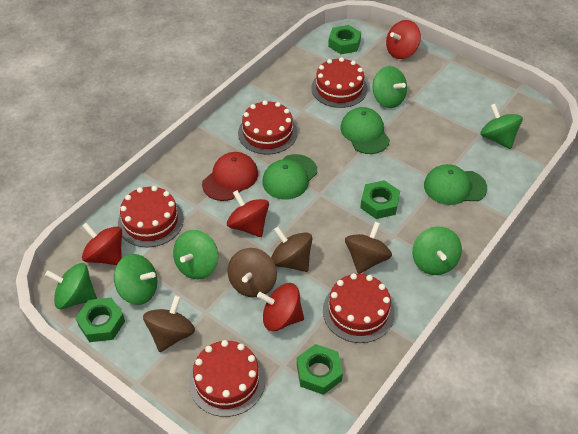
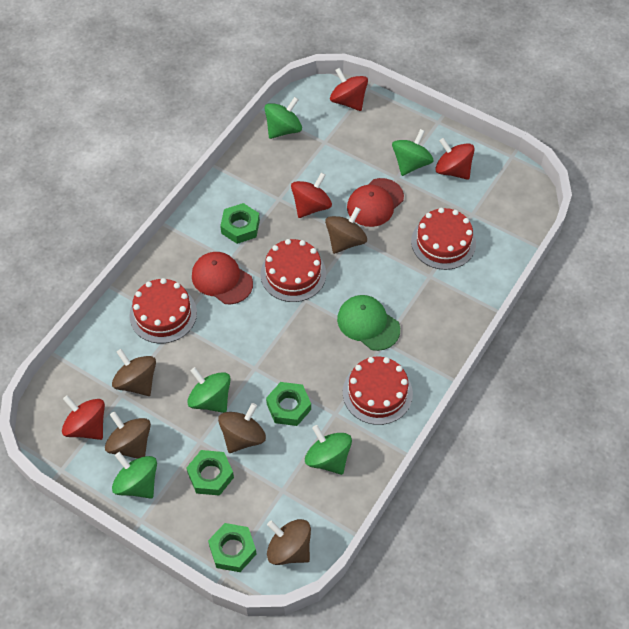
brown spinning top: [143,295,195,352] [228,248,277,298] [271,227,312,272] [345,222,392,274] = 4 -> [105,411,151,459] [112,349,156,396] [218,403,266,453] [267,519,311,565] [325,207,367,254] = 5
green cap: [263,154,317,200] [341,107,390,154] [424,164,487,205] = 3 -> [337,295,400,351] = 1
green spinning top: [45,263,97,309] [114,254,157,305] [173,230,218,279] [373,66,407,108] [412,227,462,275] [480,104,523,149] = 6 -> [112,452,157,499] [187,367,231,413] [265,97,302,139] [305,425,352,475] [392,129,433,176] = 5
red cake: [118,186,184,247] [189,340,265,417] [238,100,297,155] [311,57,368,108] [323,273,395,343] = 5 -> [129,278,197,343] [260,239,326,302] [343,357,413,425] [411,208,476,270] = 4
red cap: [202,152,258,201] = 1 -> [192,252,253,304] [347,178,404,227] = 2

